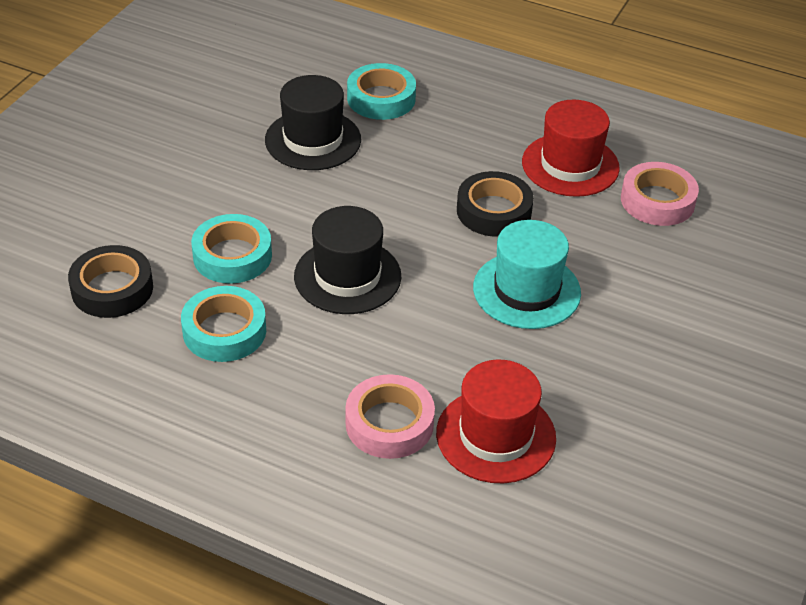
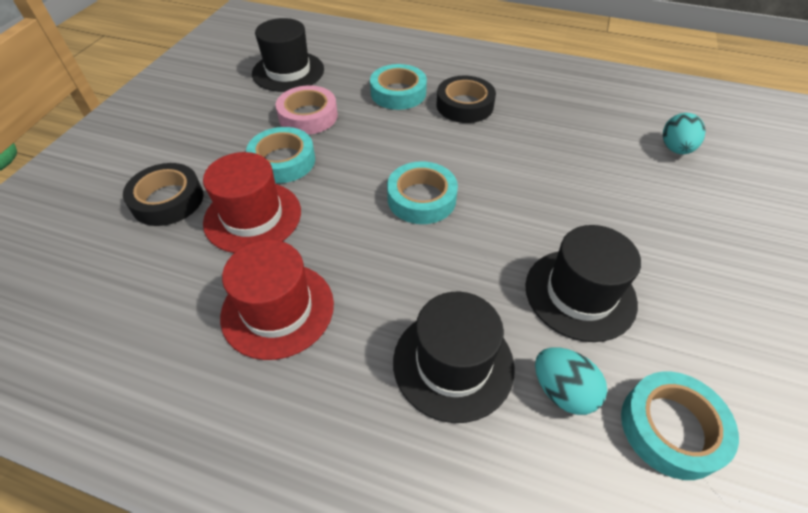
black hat: [265,75,361,170] [294,206,401,314] = 2 -> [252,18,324,92] [393,292,515,423] [525,225,641,342] = 3
pink tape: [345,374,435,459] [621,162,699,226] = 2 -> [276,85,338,135] = 1
turquoise egg: none = 0 -> [535,347,607,415] [663,113,706,154] = 2
turquoise hat: [473,220,581,329] = 1 -> none = 0
turquoise tape: [181,286,266,362] [191,214,272,284] [347,63,416,120] = 3 -> [246,127,315,183] [370,64,427,110] [387,161,458,224] [621,371,739,480] = 4

